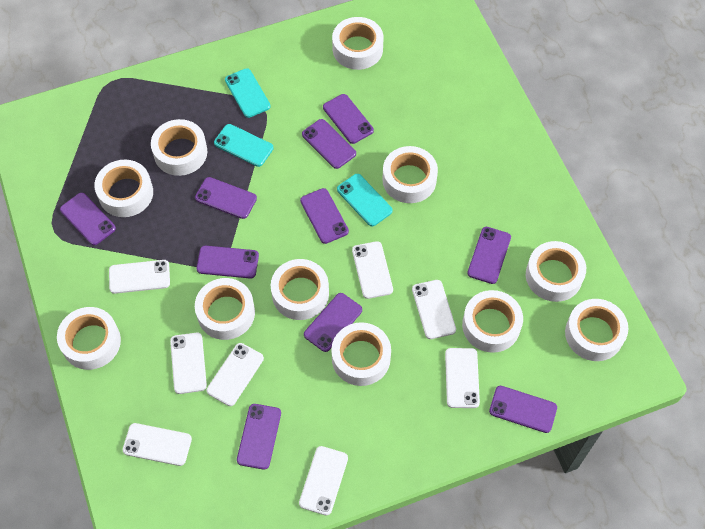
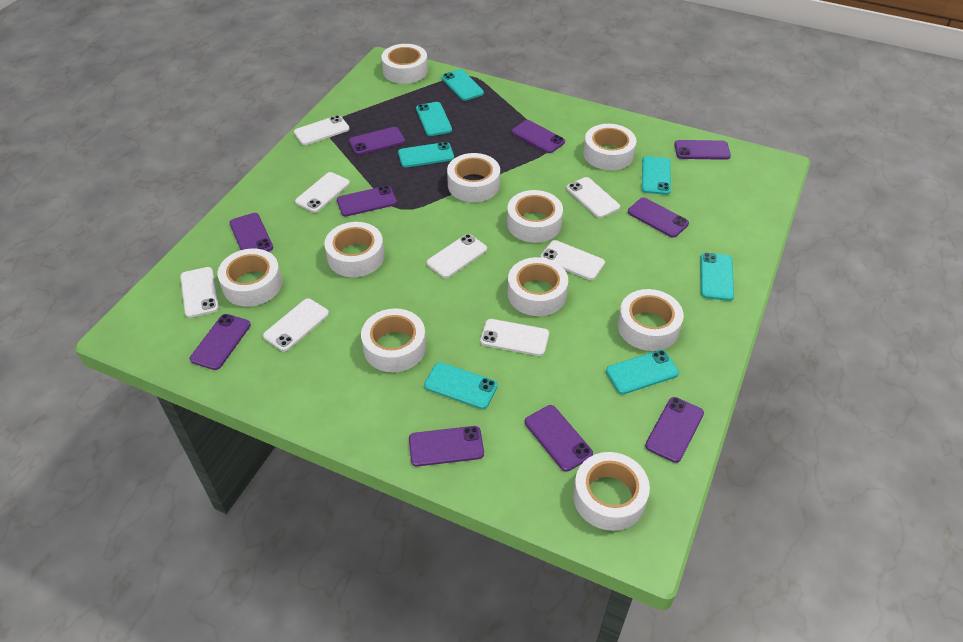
turquoise phone: [214,124,274,167] [225,68,271,118] [337,174,393,226] = 3 -> [398,142,454,168] [416,102,452,136] [424,362,498,409] [441,69,484,101] [606,350,679,394] [642,156,671,195] [700,253,734,301] = 7
white tape: [57,307,121,370] [94,160,153,217] [151,119,207,176] [195,278,255,340] [271,259,329,320] [331,322,391,386] [332,17,384,70] [382,146,438,203] [462,290,523,353] [526,241,586,302] [565,299,628,361] = 11 -> [218,249,282,307] [324,222,385,277] [361,308,426,372] [381,44,428,84] [447,153,500,202] [507,190,563,243] [508,257,568,316] [573,452,650,531] [583,124,636,170] [618,289,684,351] = 10

